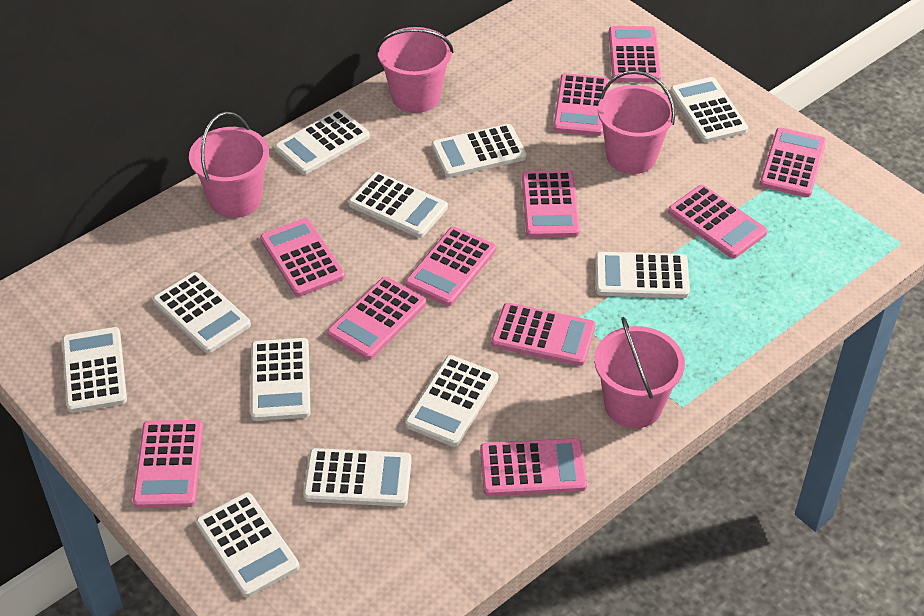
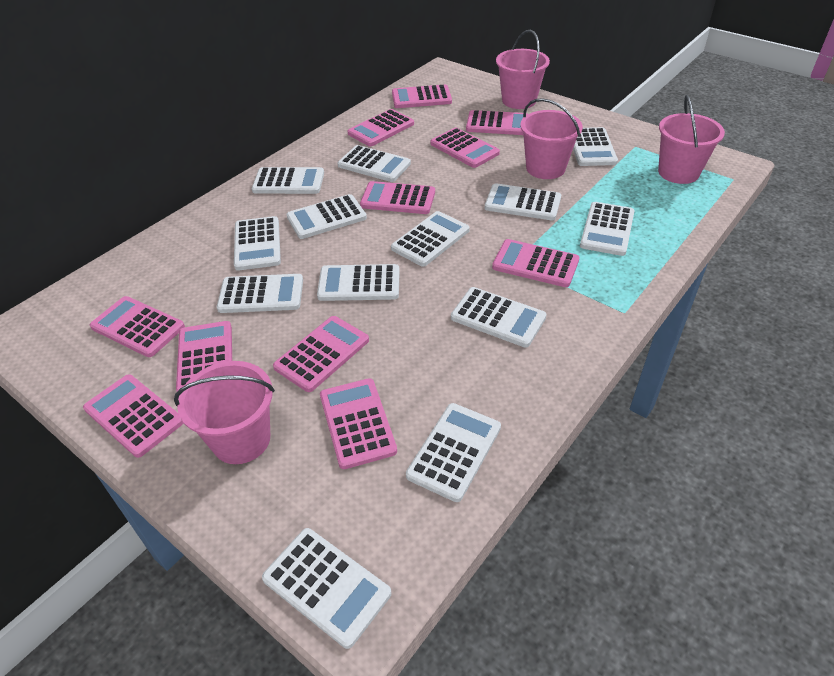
white calculator: [62,327,127,413] [153,272,251,353] [196,492,299,597] [251,338,311,421] [275,109,370,175] [303,448,411,507] [349,172,448,238] [405,355,498,447] [432,124,527,178] [595,252,690,298] [670,77,748,143] = 11 -> [217,274,303,313] [234,216,281,271] [252,167,324,194] [262,528,391,649] [287,194,367,239] [317,264,400,301] [337,145,411,182] [391,211,470,267] [406,403,501,502] [451,287,547,348] [485,183,561,221] [573,127,618,166] [580,202,635,256] = 13

